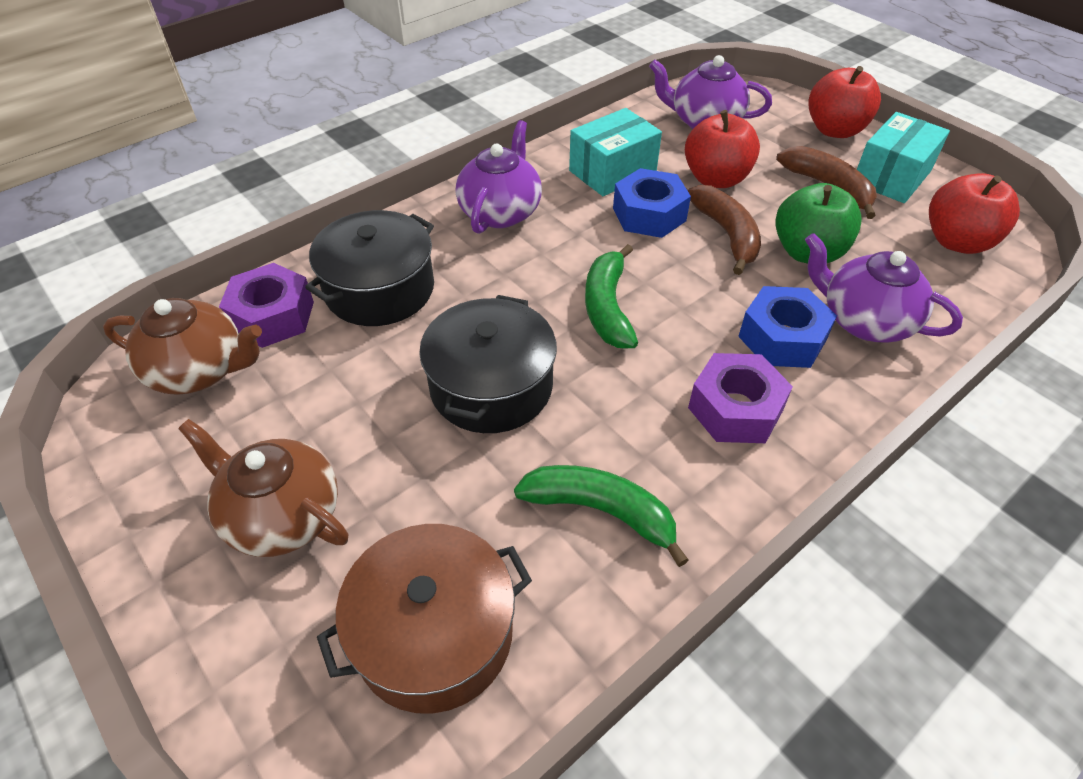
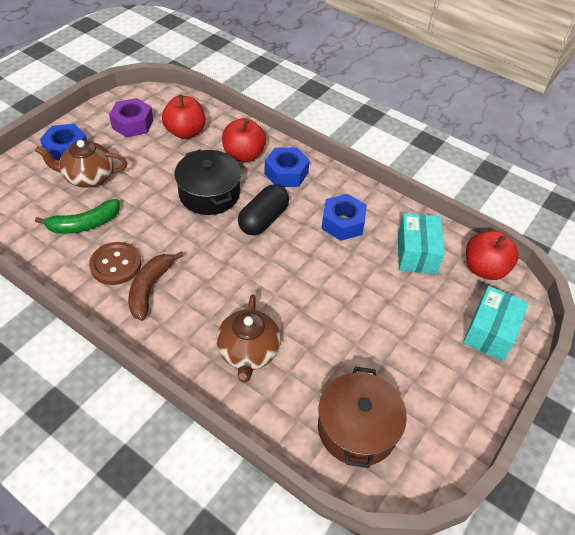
black capsule: none = 0 -> [238,185,289,236] = 1
black pot: [305,210,434,326] [419,295,557,433] = 2 -> [174,149,241,215] = 1
blue nut: [613,168,691,238] [738,286,837,368] = 2 -> [40,124,87,160] [264,147,310,187] [321,194,367,241] = 3
brown banana: [688,185,761,275] [776,146,877,219] = 2 -> [128,251,184,321] = 1
brown button: none = 0 -> [89,242,141,285] = 1
green apple: [775,183,862,263] = 1 -> none = 0
green banana: [514,465,689,567] [585,244,638,348] = 2 -> [35,199,120,234] = 1
purple nut: [219,263,314,348] [688,353,793,443] = 2 -> [109,98,153,138] = 1
purple teapot: [456,120,542,234] [649,55,772,129] [805,233,963,343] = 3 -> none = 0

